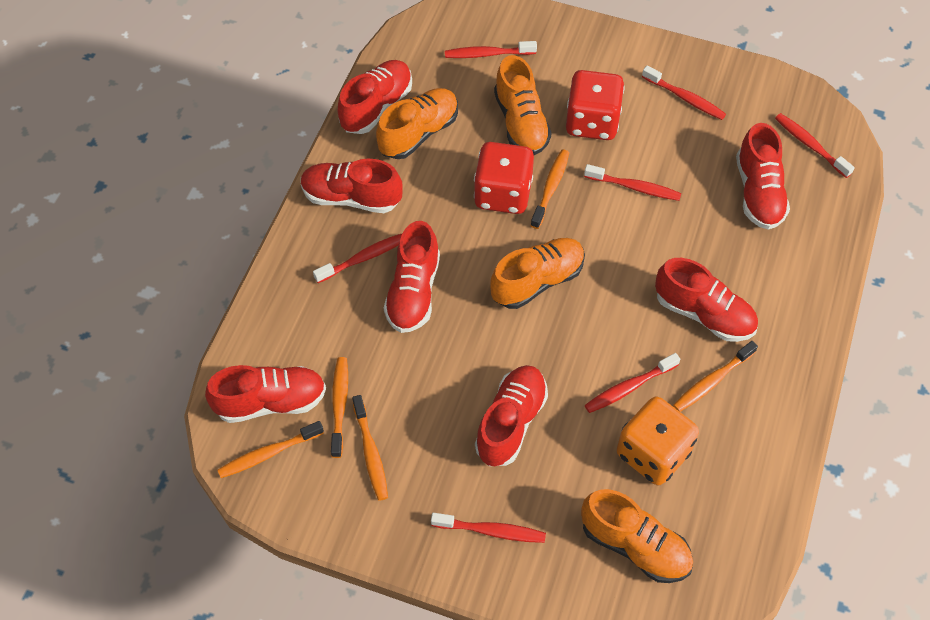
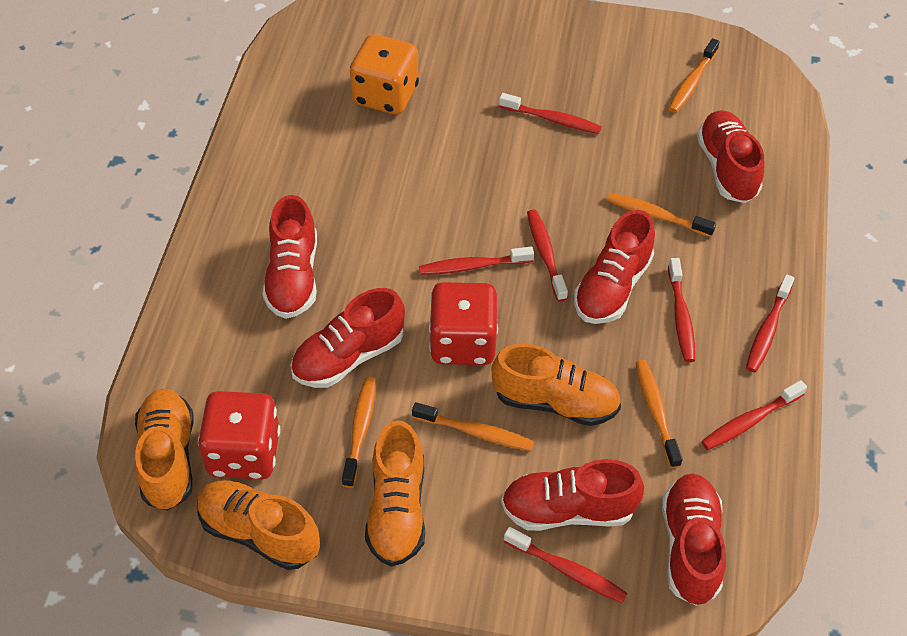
red shoe: [205,365,326,423] [301,159,403,213] [338,60,412,134] [384,221,440,333] [475,365,548,466] [655,258,758,342] [736,123,790,230] = 7 -> [262,195,317,319] [291,288,405,388] [501,459,644,531] [574,210,655,324] [662,474,726,606] [697,110,764,203] = 6

